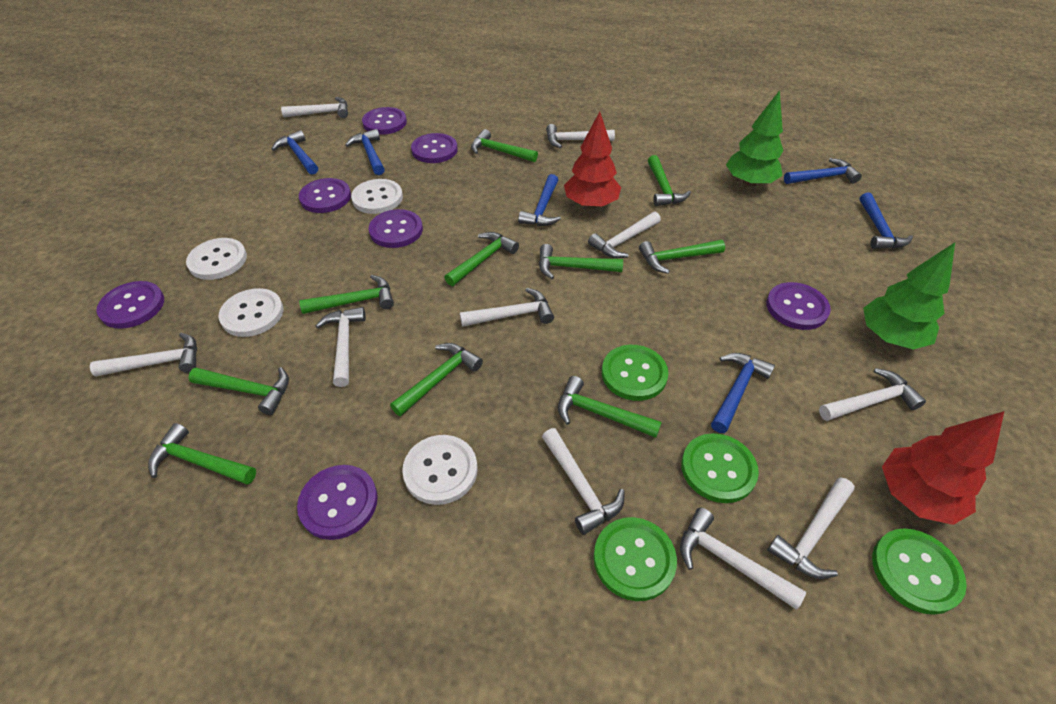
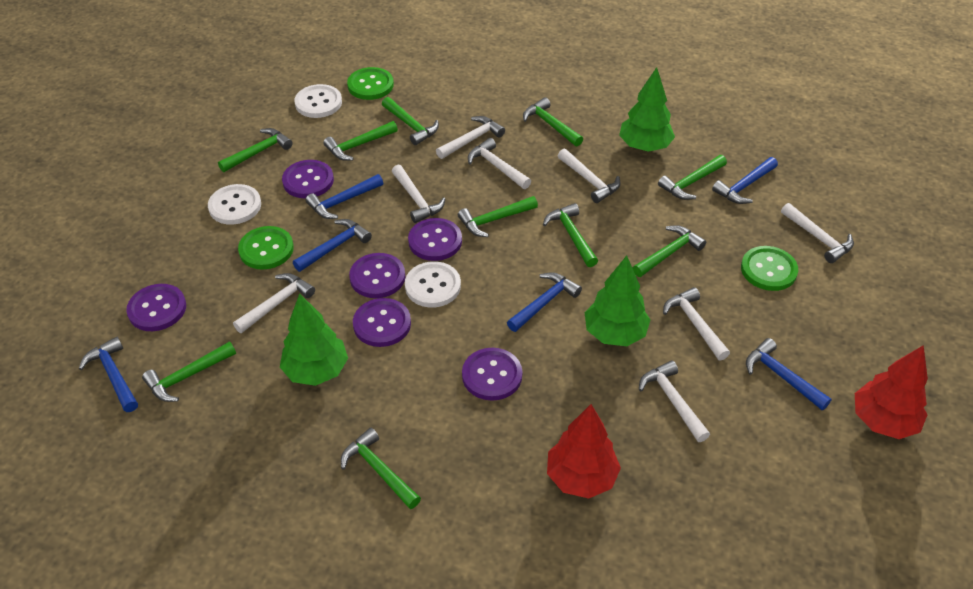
green button: [594,517,677,601] [602,345,668,401] [681,433,759,503] [872,528,967,615] = 4 -> [238,226,294,270] [347,67,394,100] [741,246,798,291] = 3
green tree: [726,90,783,187] [863,242,955,350] = 2 -> [280,293,348,386] [585,255,650,346] [619,67,675,152] = 3
purple button: [96,281,164,329] [297,465,377,540] [299,178,351,213] [362,107,407,135] [369,209,423,248] [411,133,458,163] [766,282,831,330] = 7 -> [126,284,186,331] [282,160,334,198] [349,253,405,298] [353,298,411,347] [408,218,462,261] [462,348,522,401] = 6
white button: [186,238,247,280] [219,288,284,337] [351,179,403,214] [402,435,477,505] = 4 -> [208,184,261,225] [294,84,342,118] [405,261,461,308] = 3
white hammer: [90,333,197,377] [281,97,348,118] [316,307,366,387] [460,288,554,327] [542,428,625,535] [546,124,615,148] [588,212,661,258] [680,508,806,610] [767,477,855,579] [819,368,926,421] = 10 -> [233,273,315,333] [392,165,445,223] [436,116,505,159] [468,138,531,189] [558,149,621,203] [639,360,710,442] [663,287,730,361] [781,203,854,263] = 8

